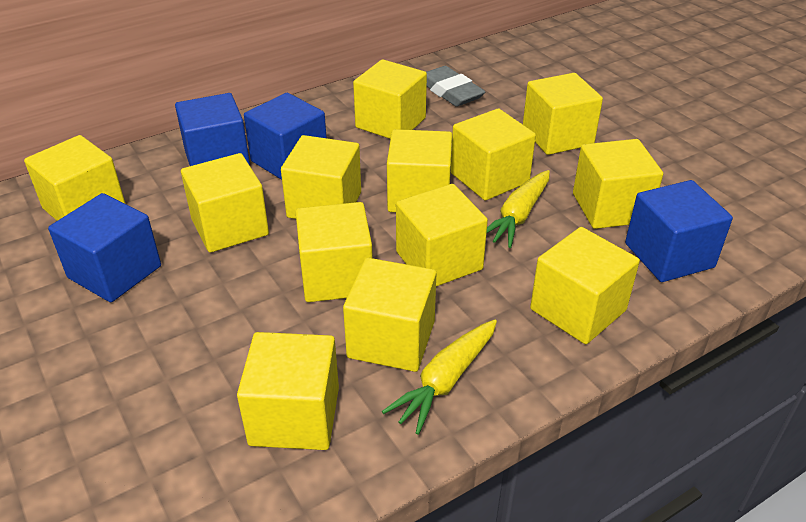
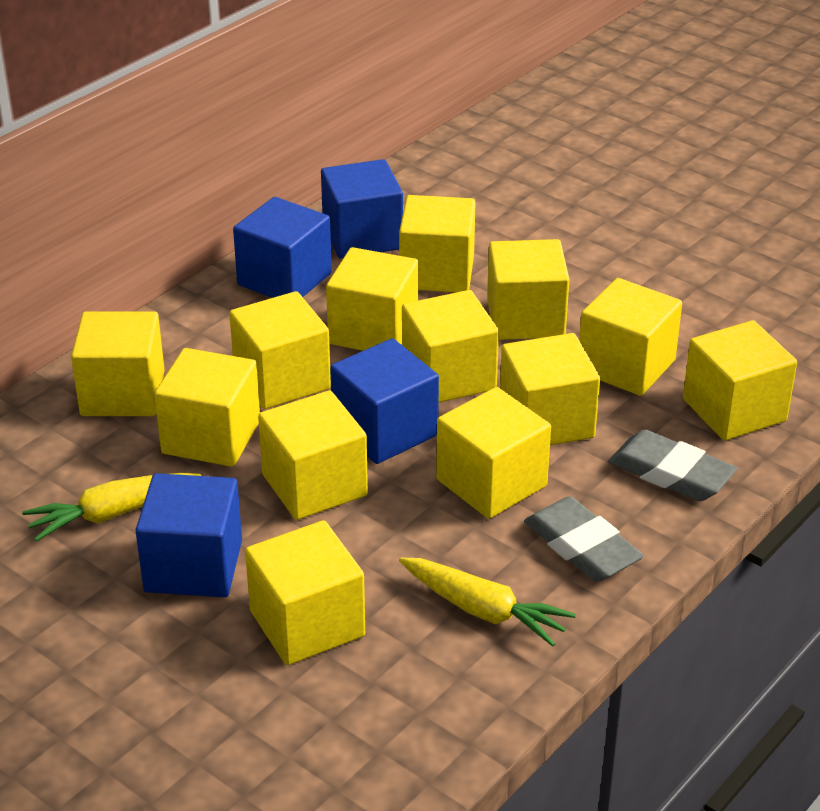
grey eraser: [426,66,486,107] = 1 -> [524,496,644,582] [608,430,737,501] = 2

